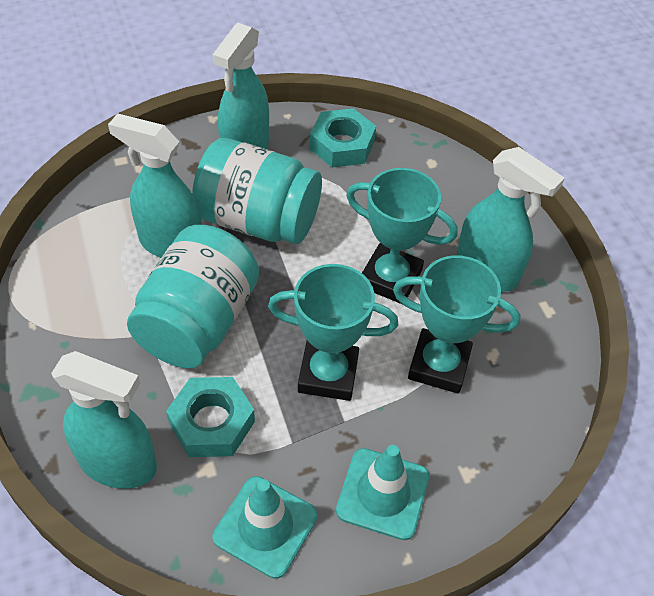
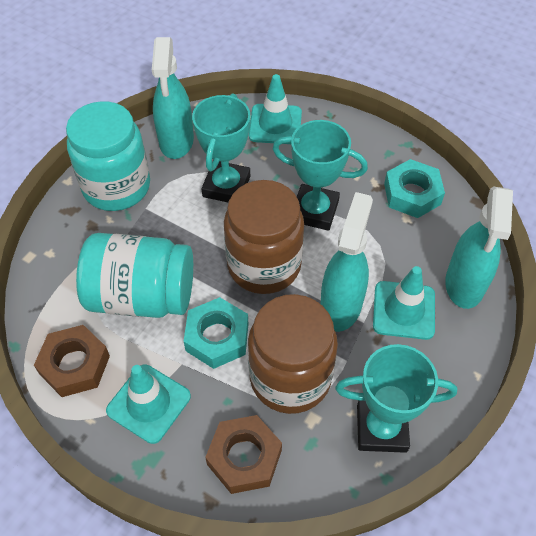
brown jar: none = 0 -> [224,180,304,294] [248,294,338,414] = 2
brown nut: none = 0 -> [34,325,110,397] [205,415,282,494] = 2
turquoise spray bottle: [51,351,157,489] [108,113,202,258] [213,23,269,149] [456,147,565,292] = 4 -> [152,37,194,159] [320,192,373,332] [445,186,513,309] = 3
turquoise traffic cone: [213,476,318,579] [336,445,429,540] = 2 -> [106,364,191,444] [249,74,302,144] [373,266,435,340] = 3

